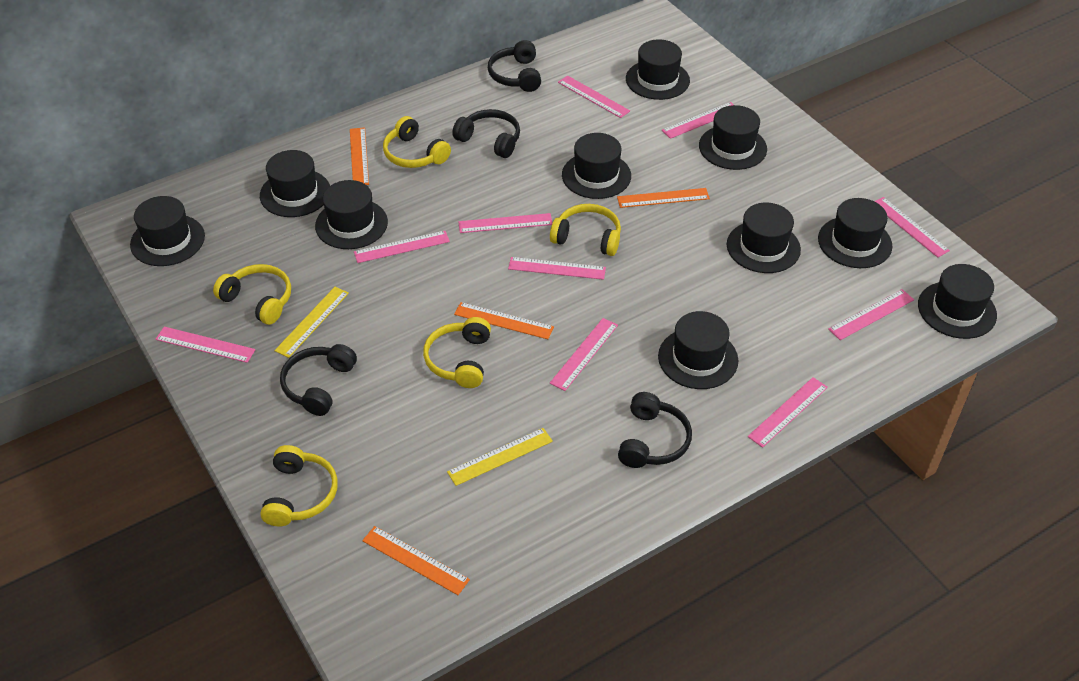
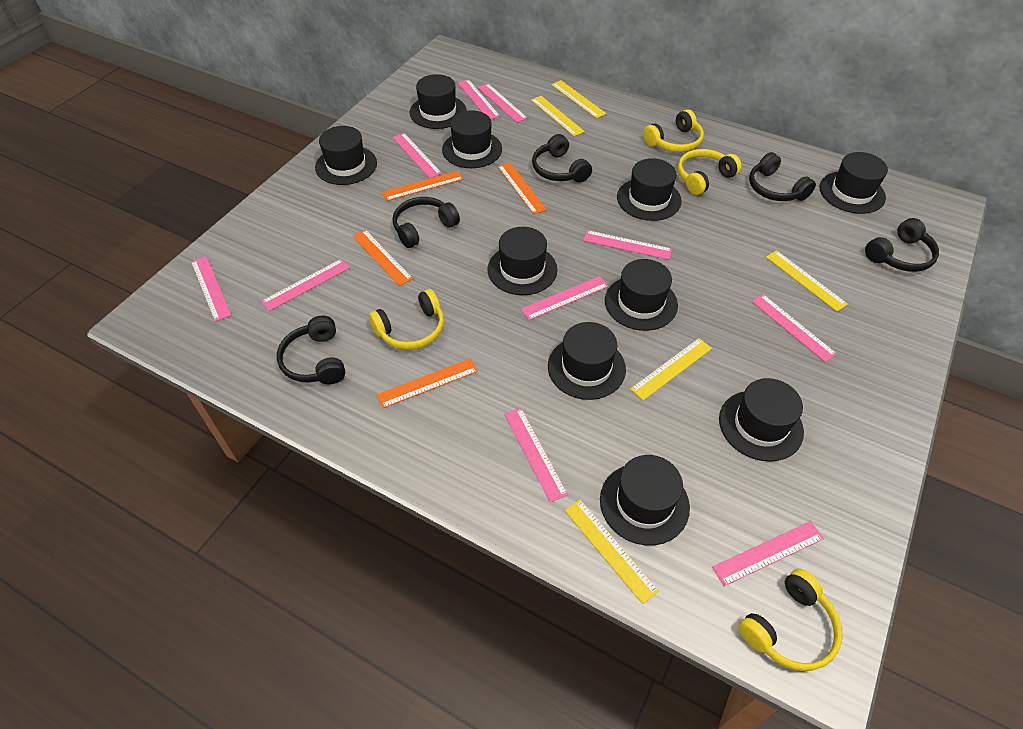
black headphones: [280,344,357,416] [452,109,520,158] [488,40,541,92] [618,392,692,468] = 4 -> [277,315,345,384] [393,197,460,248] [532,134,592,183] [749,152,816,201] [865,218,939,272] = 5
yellow headphones: [213,264,291,325] [260,445,338,527] [383,116,451,168] [423,317,491,388] [550,204,621,256] = 5 -> [369,289,444,350] [643,109,704,152] [678,149,742,195] [738,569,843,671] = 4
yellow ruler: [274,287,349,358] [447,428,553,486] = 2 -> [531,96,585,136] [551,80,606,118] [565,500,659,604] [630,338,712,401] [766,250,848,312] = 5

